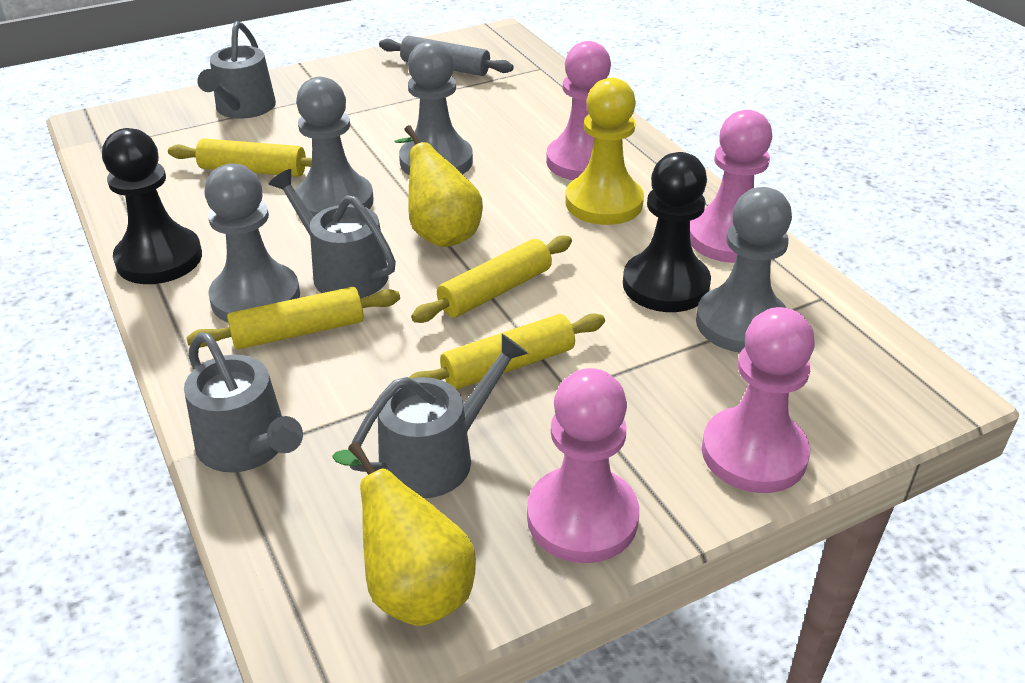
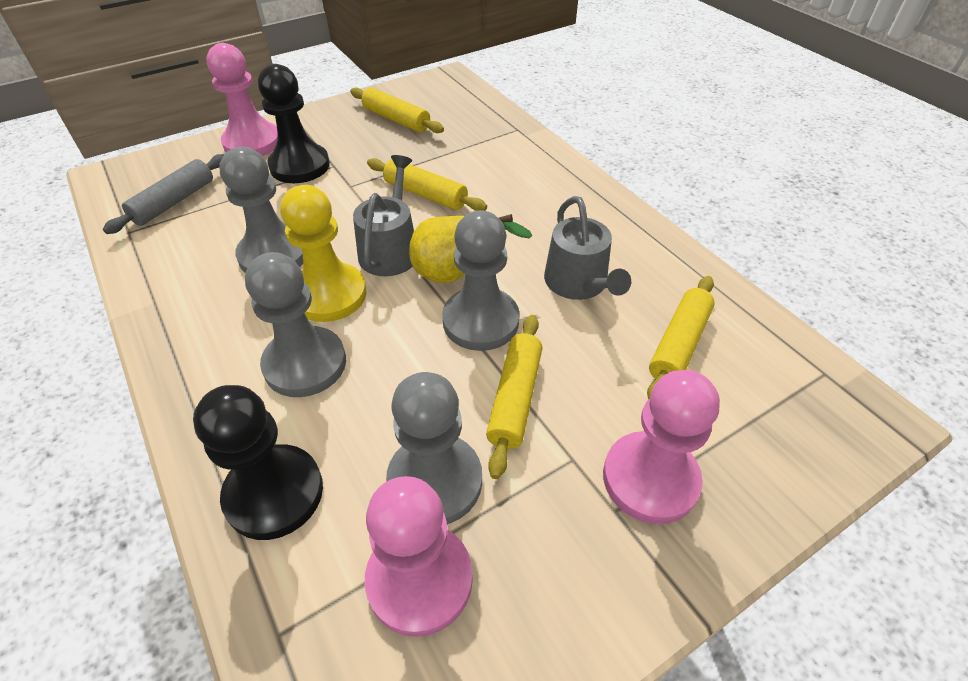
grey watering can: [184,332,303,472] [197,21,276,119] [269,169,396,298] [350,334,528,498] = 4 -> [353,155,414,276] [544,196,631,300] = 2
pink pawn: [527,368,639,563] [546,41,611,180] [690,110,772,263] [702,307,815,493] = 4 -> [207,43,278,156] [365,476,473,637] [603,370,720,524] = 3
yellow pear: [332,441,476,626] [394,125,483,247] = 2 -> [409,214,533,283] = 1

